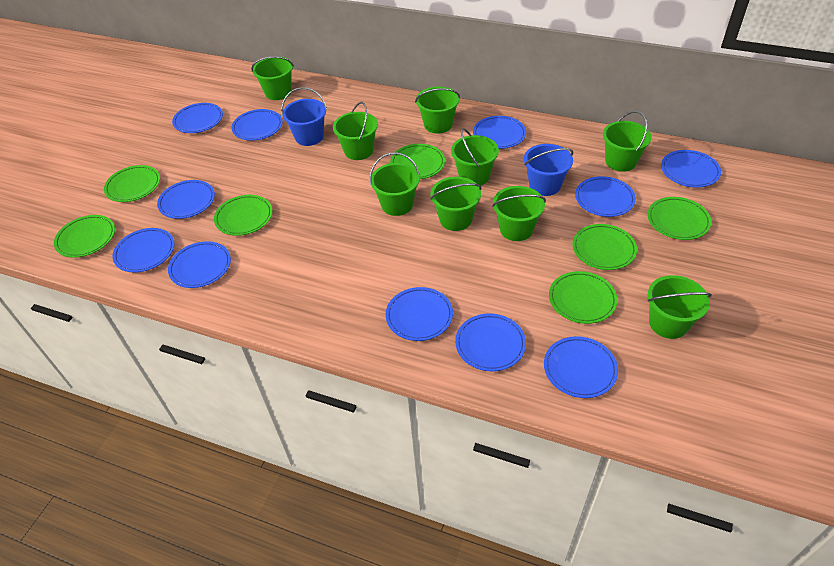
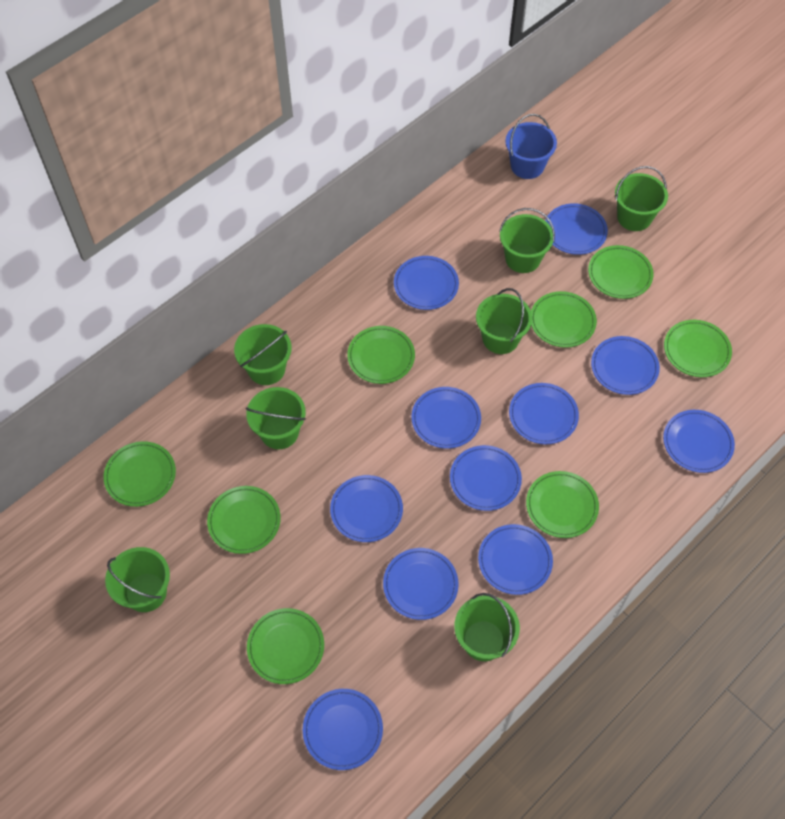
blue bucket: [281,87,327,146] [524,144,573,196] = 2 -> [505,114,557,179] = 1
green bucket: [251,56,294,100] [333,102,378,160] [370,152,420,216] [415,86,460,134] [430,177,481,231] [451,128,499,186] [492,186,546,241] [603,111,652,172] [647,275,712,339] = 9 -> [105,547,170,612] [234,324,292,385] [246,387,306,449] [454,593,520,661] [476,288,532,354] [499,208,555,273] [615,166,668,231] = 7
green plate: [54,215,115,258] [104,165,160,202] [214,195,273,236] [390,144,445,179] [549,271,617,324] [572,224,637,270] [647,197,712,240] = 7 -> [104,441,176,507] [207,486,281,554] [247,608,324,684] [347,326,415,384] [526,471,599,538] [531,291,597,348] [588,245,654,299] [664,320,732,377] = 8

